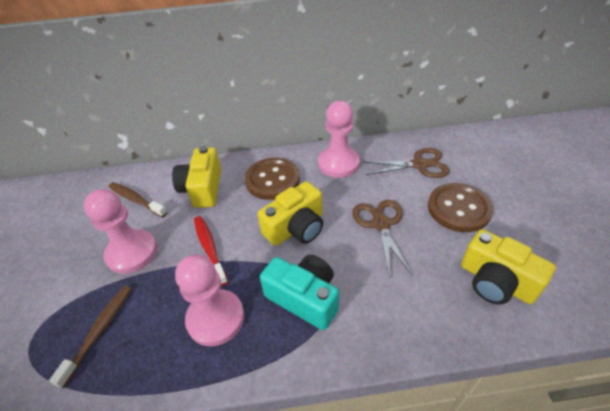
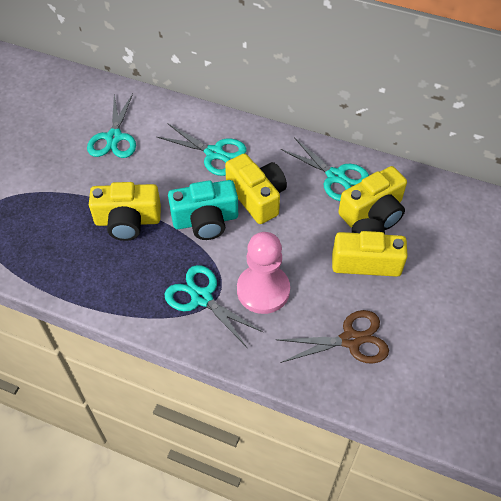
brown button: [245,158,300,200] [428,183,493,232] = 2 -> none = 0
brown scissors: [352,200,413,278] [363,148,450,178] = 2 -> [276,310,389,364] = 1
brown toothbrush: [49,286,132,388] [109,182,167,218] = 2 -> none = 0
pink pawn: [84,189,157,274] [175,254,244,346] [318,101,360,178] = 3 -> [237,232,290,314] = 1
red toothbrush: [194,216,228,286] = 1 -> none = 0
turquoise scissors: none = 0 -> [87,94,136,158] [157,123,247,176] [164,265,264,347] [281,137,369,201] = 4
yellow camera: [172,146,221,208] [258,181,323,246] [461,229,556,305] = 3 -> [89,182,161,241] [225,154,287,224] [332,218,408,277] [338,166,407,230] = 4

